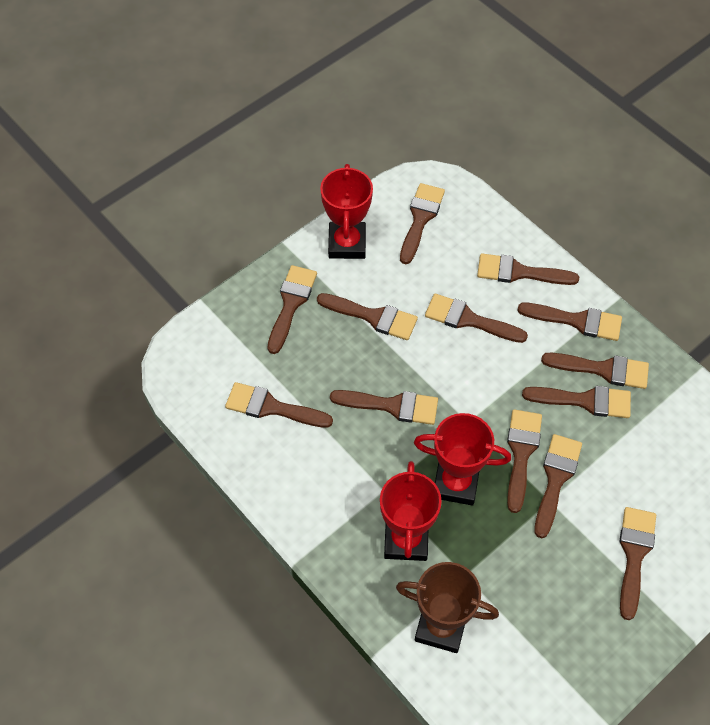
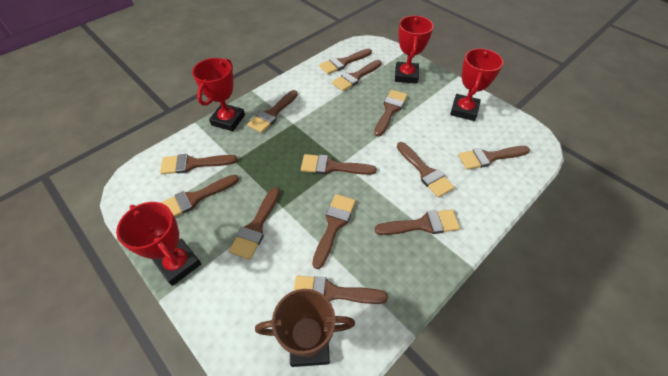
red trophy: [320,164,373,259] [380,461,442,561] [414,413,511,505] = 3 -> [116,202,201,286] [192,58,245,131] [395,16,433,84] [450,48,503,121] = 4

